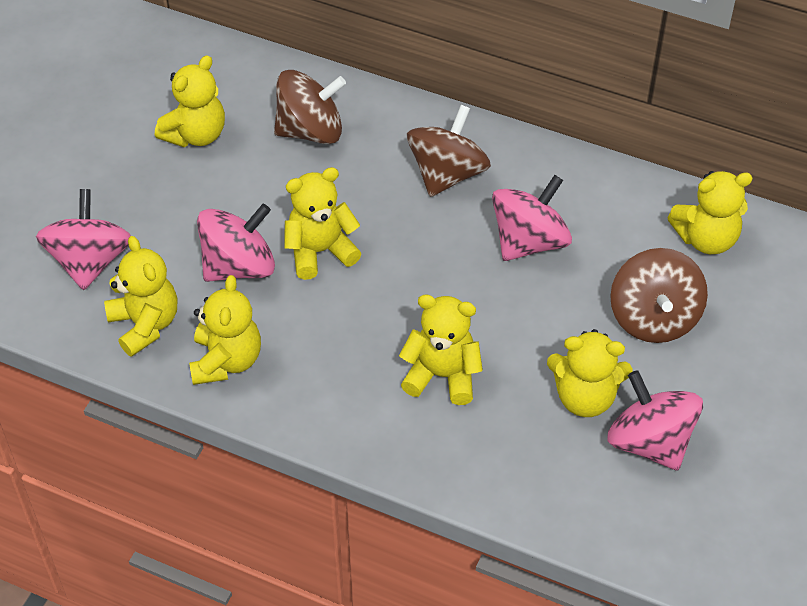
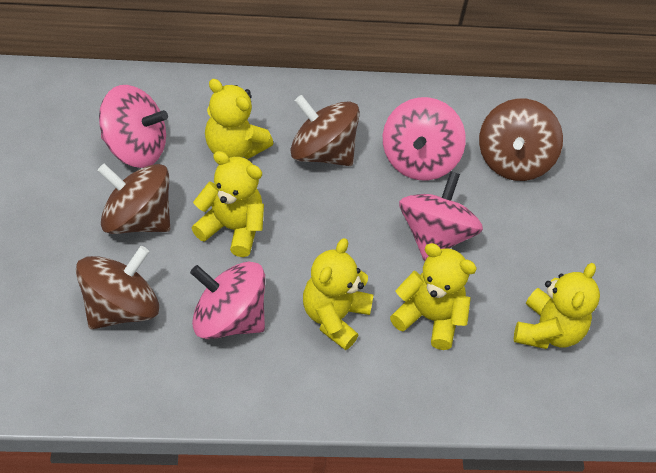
brown spinning top: [274,70,346,144] [407,105,491,197] [610,248,708,343] = 3 -> [76,246,159,330] [97,164,170,234] [290,95,360,166] [479,99,563,181] = 4
yellow teddy bear: [104,236,177,357] [155,55,225,147] [189,275,261,385] [284,167,362,280] [399,295,483,405] [547,329,633,417] [667,171,752,254] = 7 -> [192,151,264,257] [205,79,273,159] [303,238,373,350] [390,243,477,350] [514,263,600,349] = 5

